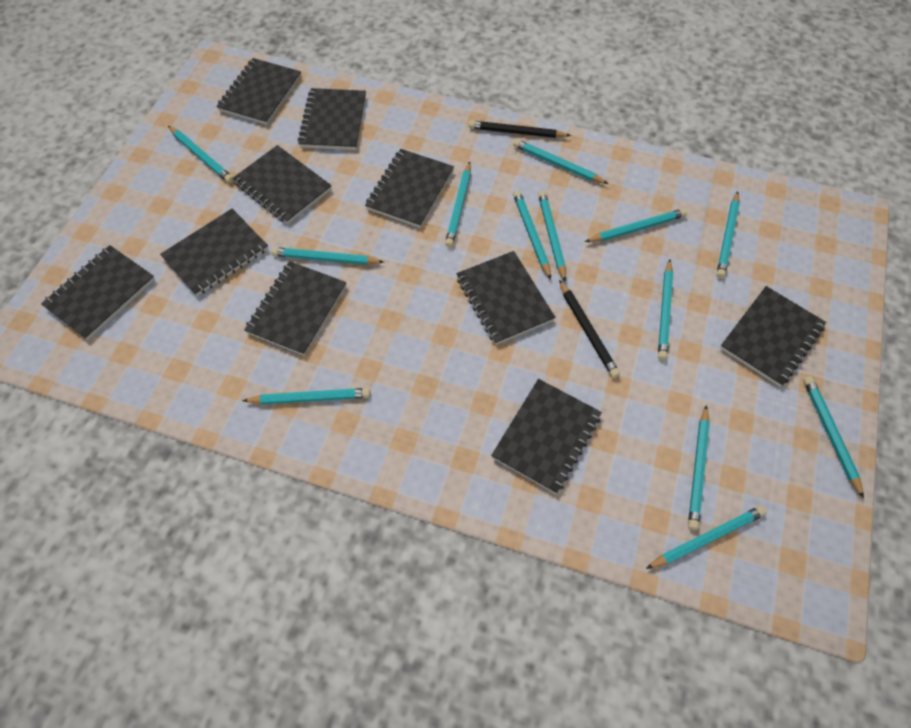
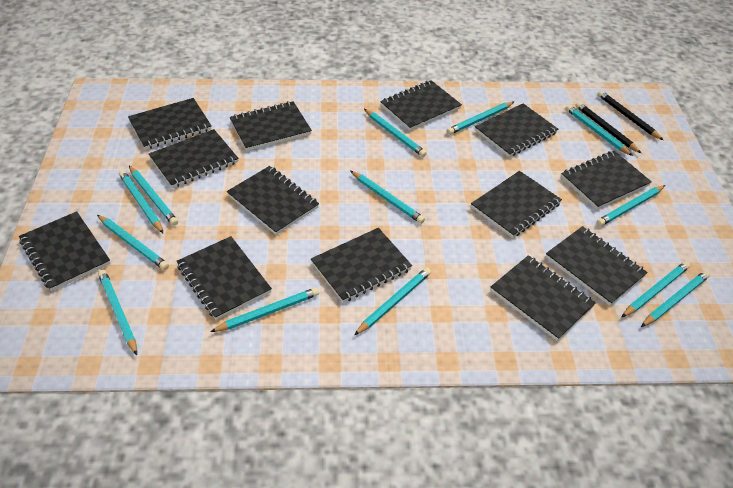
black notebook: [41,245,155,340] [160,209,268,296] [216,58,301,125] [232,145,332,224] [244,261,346,356] [298,88,366,150] [365,149,454,228] [456,251,556,345] [491,379,602,494] [720,286,826,387] = 10 -> [19,211,111,291] [128,98,212,150] [149,129,238,188] [176,236,272,320] [227,166,319,235] [230,101,312,151] [311,228,412,303] [380,80,462,131] [471,171,562,238] [475,103,558,157] [490,255,596,341] [546,226,648,306] [561,151,652,209] = 13

